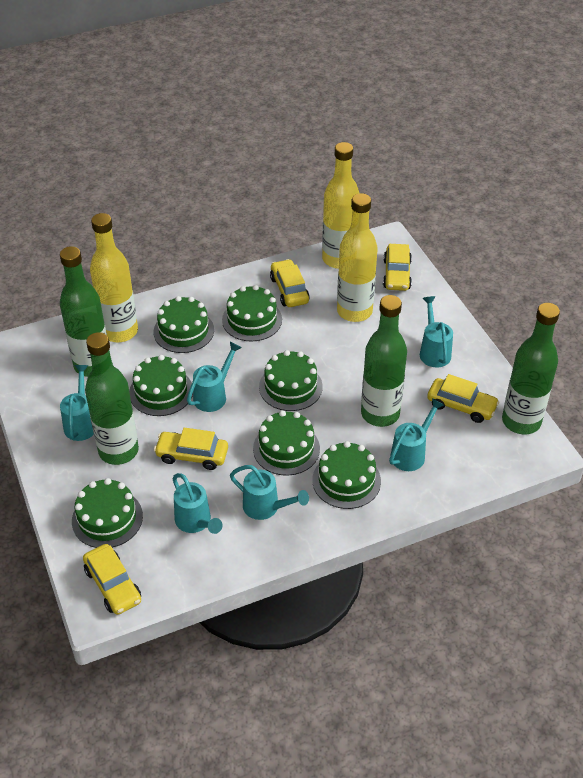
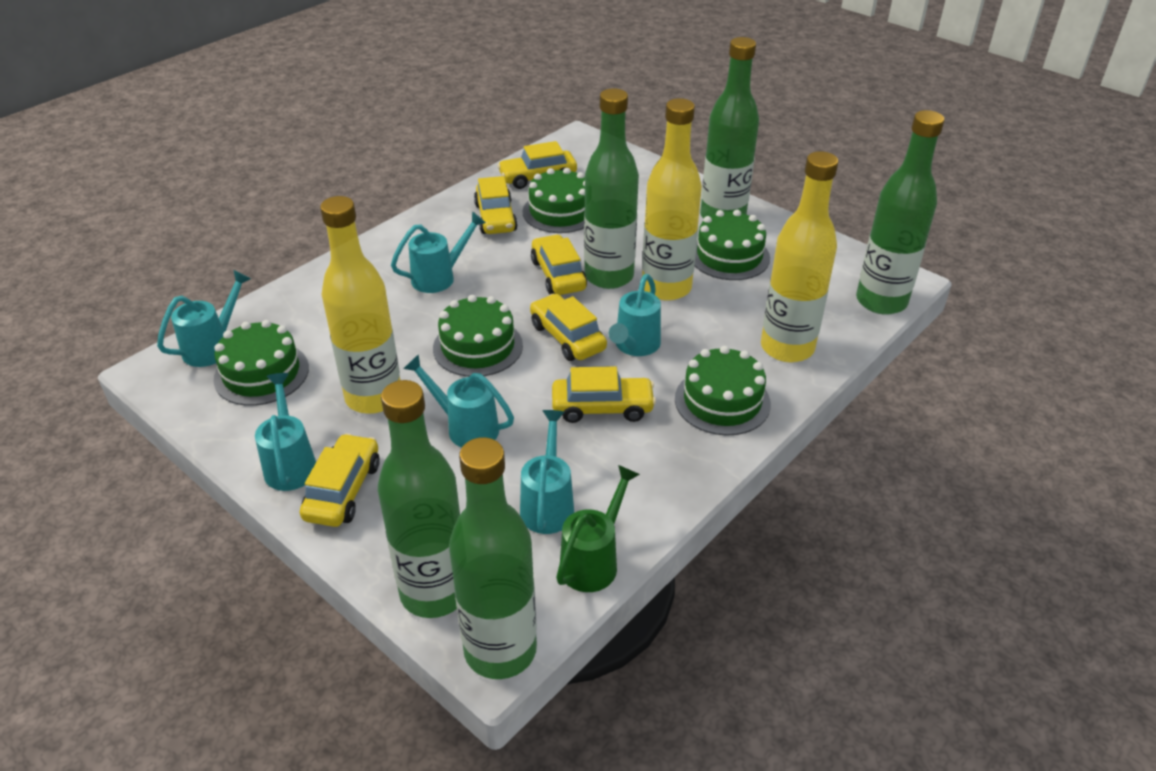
green bottle: [60,246,107,377] [85,332,139,465] [361,295,407,427] [502,303,560,434] = 4 -> [378,380,460,618] [449,437,537,679] [584,88,639,289] [700,37,759,219] [856,110,945,315] = 5
green cake: [72,478,143,548] [129,355,193,416] [153,296,214,353] [222,285,282,341] [253,410,320,476] [259,350,323,411] [312,441,381,509] = 7 -> [213,320,309,406] [433,295,523,377] [523,168,585,233] [675,346,771,436] [695,210,770,280] = 5
green watering can: none = 0 -> [556,465,640,592] = 1
yellow car: [83,544,141,615] [154,428,228,470] [270,259,310,307] [383,244,412,291] [427,374,499,423] = 5 -> [300,433,380,527] [474,176,518,234] [497,141,577,189] [530,294,607,361] [531,234,587,295] [552,366,656,423] = 6

